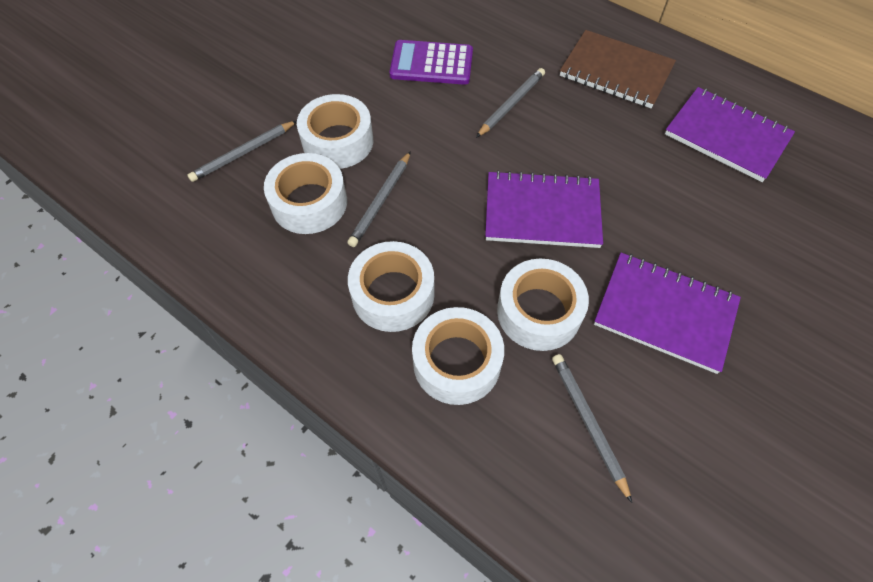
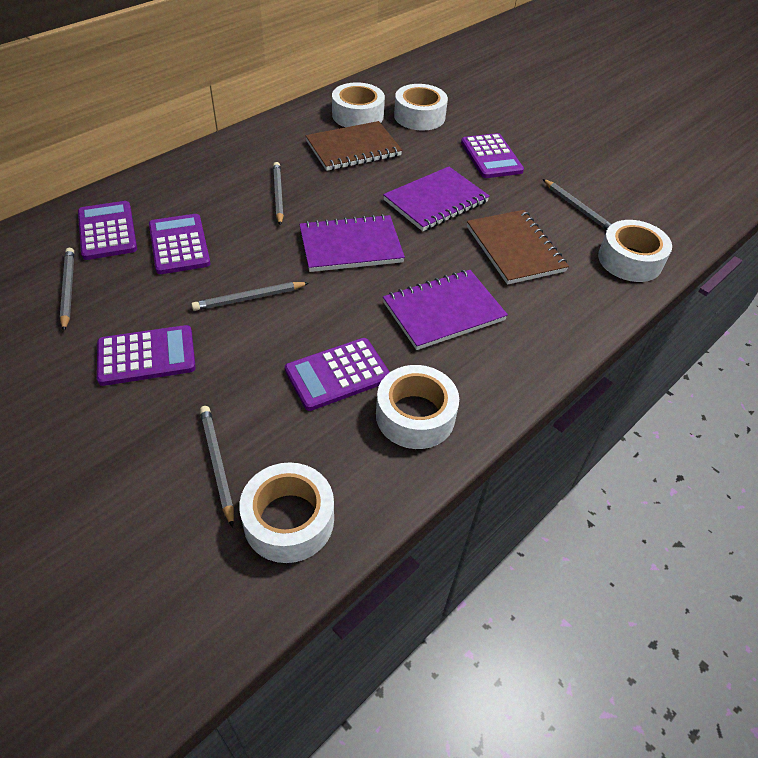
brown notebook: [560,30,676,108] = 1 -> [305,121,402,171] [467,210,569,285] = 2
grey pencil: [188,121,297,182] [347,151,411,247] [476,68,545,138] [552,354,632,503] = 4 -> [60,248,74,331] [191,282,309,311] [200,406,234,528] [273,162,284,226] [543,179,611,230] = 5
purple calculator: [389,40,473,85] = 1 -> [78,201,137,260] [97,325,196,386] [149,214,211,274] [285,338,390,411] [461,133,524,178] = 5

